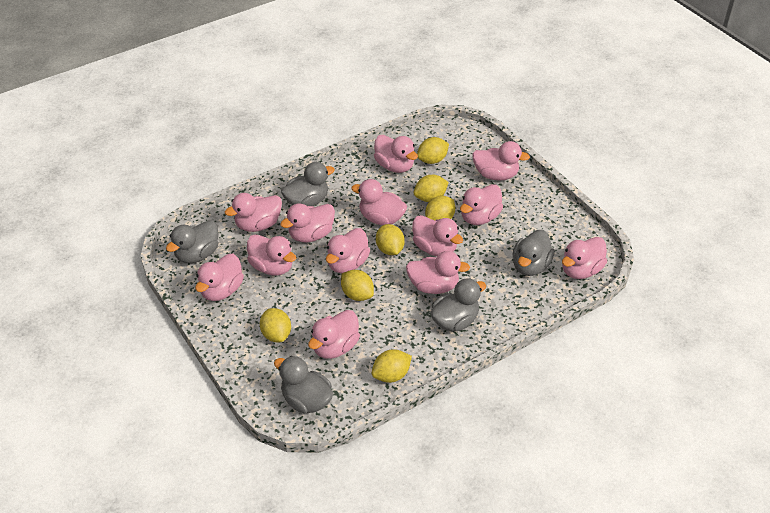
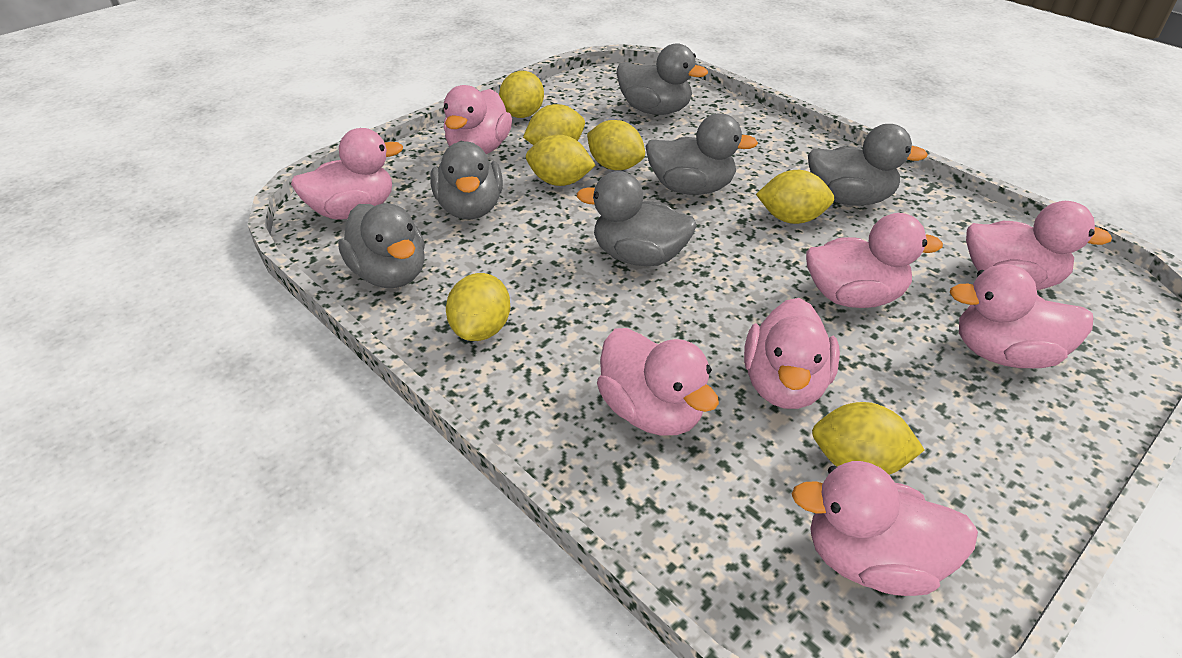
grey duck: [166,220,218,263] [274,356,333,413] [281,162,335,206] [430,278,486,331] [512,230,555,276] = 5 -> [338,203,425,288] [430,141,503,219] [577,171,697,266] [616,43,708,115] [645,114,758,195] [808,124,928,206] = 6
pink duck: [195,254,244,301] [225,193,282,232] [247,234,296,276] [280,203,335,242] [308,310,360,359] [326,228,370,273] [351,179,407,225] [374,135,418,173] [406,251,470,294] [412,215,463,256] [460,184,503,225] [472,141,530,181] [562,237,607,279] = 13 -> [291,128,403,220] [444,85,512,154] [597,328,719,436] [744,298,840,409] [792,461,978,596] [806,213,943,308] [950,264,1094,368] [966,201,1112,290] = 8

